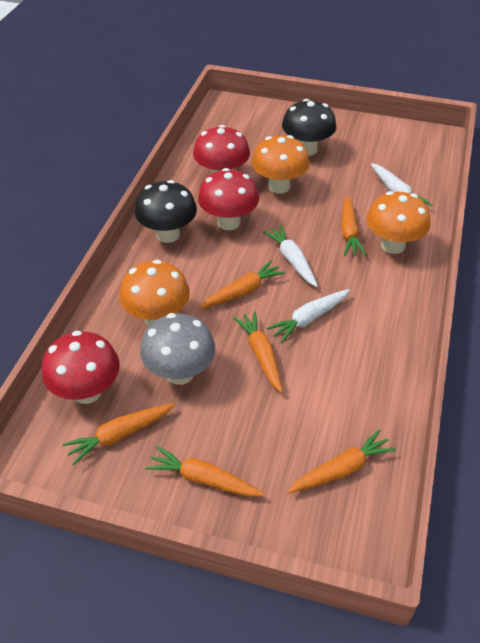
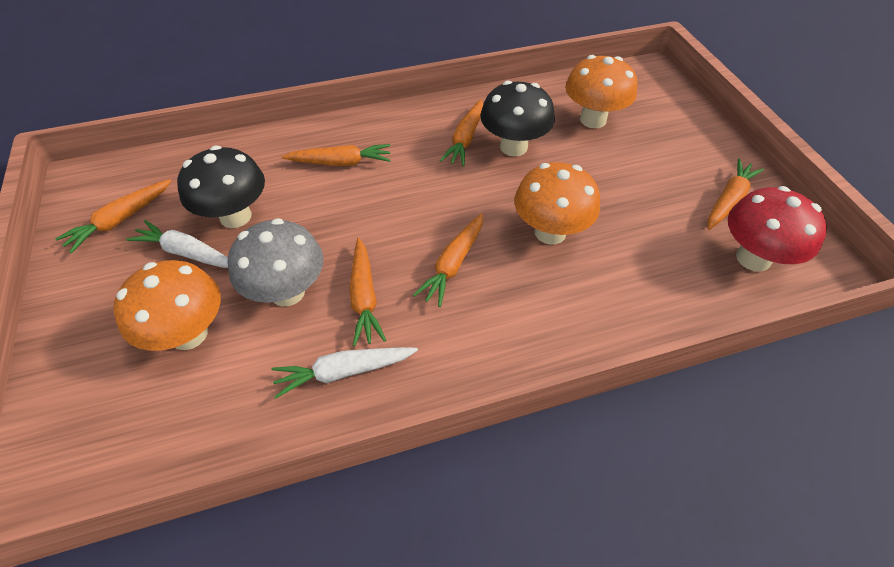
red mushroom: [42,331,119,404] [193,125,250,174] [198,168,259,230] = 3 -> [728,186,827,272] = 1
white carrot: [263,225,318,287] [266,289,350,343] [371,163,432,206] = 3 -> [126,220,228,268] [272,347,418,399] = 2

